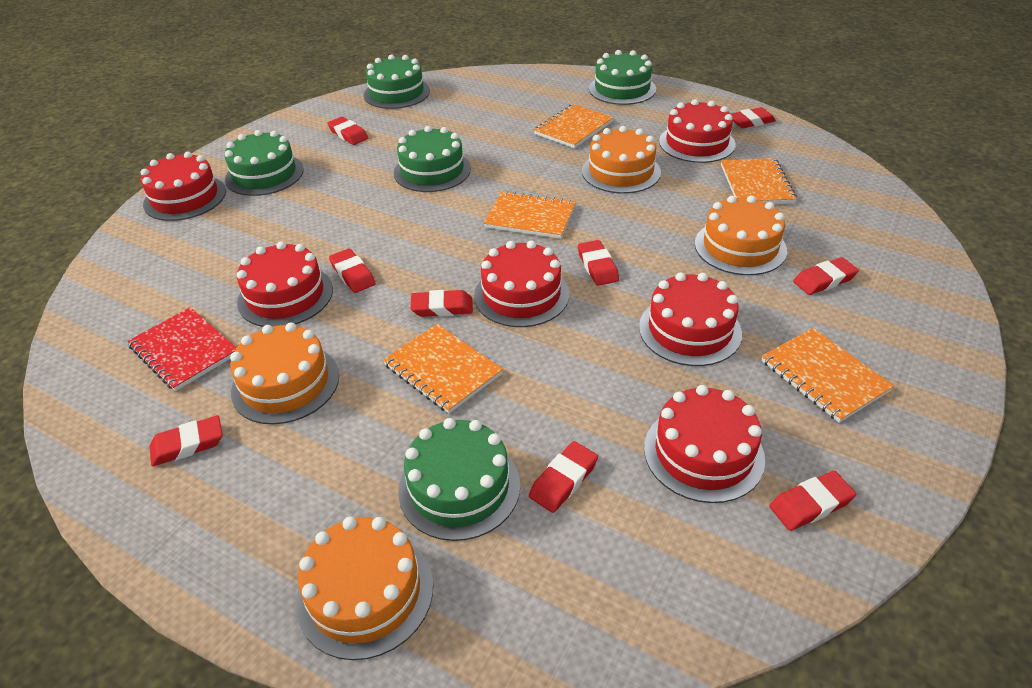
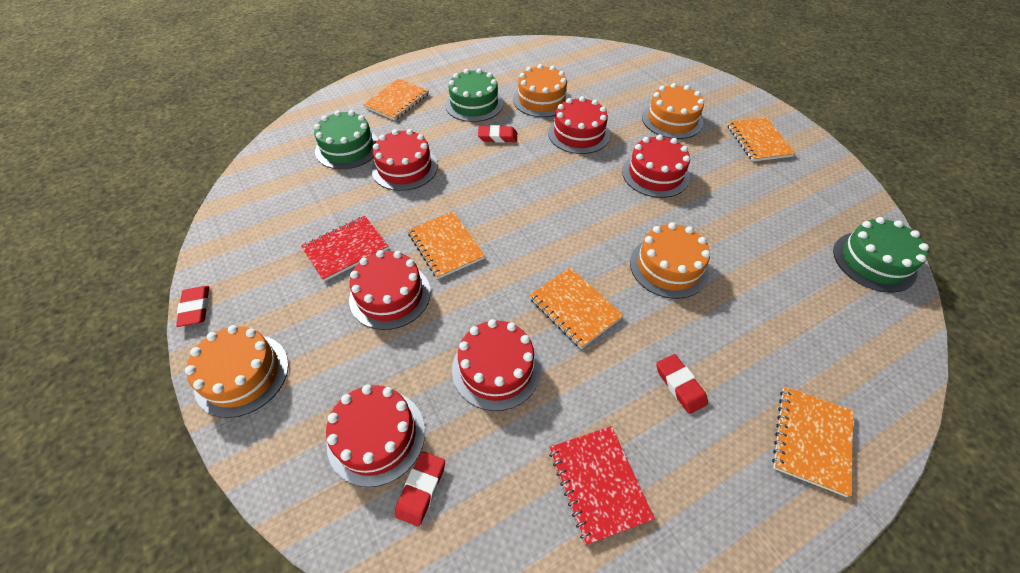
green cake: [224,130,304,196] [364,54,430,109] [394,126,471,192] [398,418,520,541] [589,50,656,105] = 5 -> [314,110,378,169] [445,69,503,122] [833,217,929,293] = 3
red eraser: [149,415,222,466] [327,117,368,145] [329,248,376,293] [410,290,473,317] [529,441,598,513] [578,240,619,286] [731,107,776,128] [769,471,856,531] [793,257,859,295] = 9 -> [176,286,209,327] [395,451,445,527] [478,125,517,143] [656,354,708,414] = 4
red notebook: [127,307,237,391] = 1 -> [301,216,389,282] [549,426,655,545] = 2

